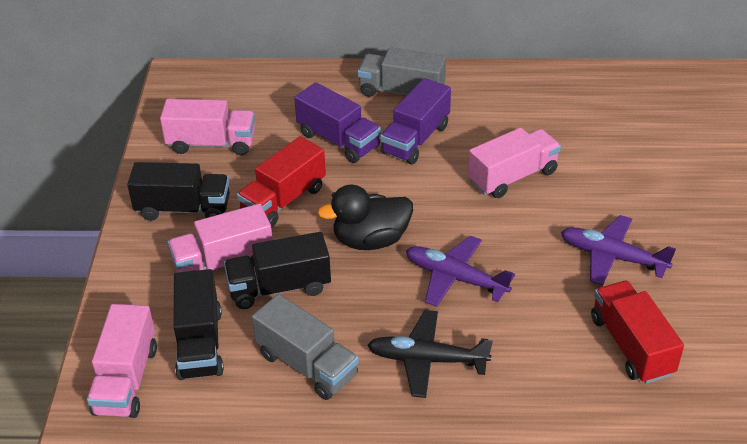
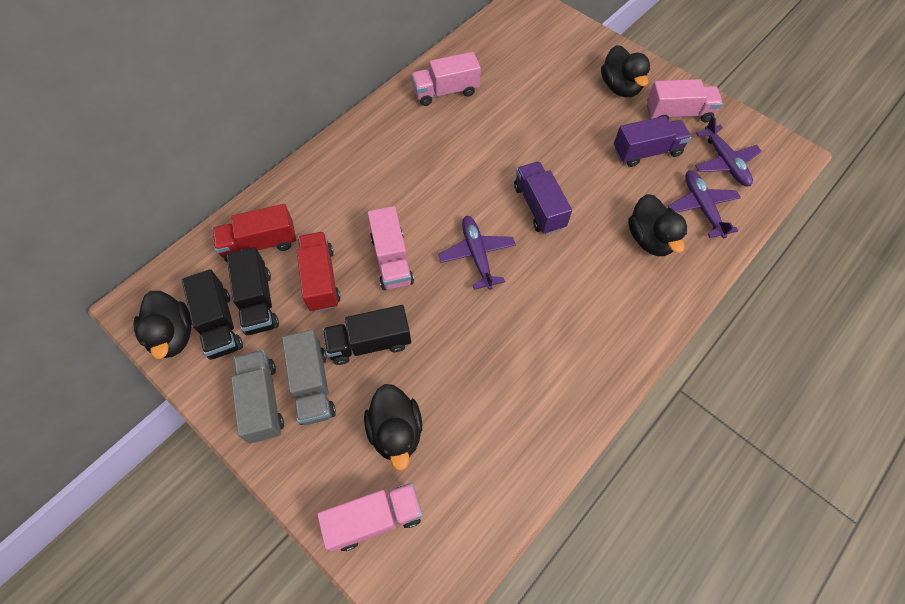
black duck: [317,185,413,250] = 1 -> [133,291,192,359] [364,384,422,471] [601,45,650,97] [628,194,687,256] = 4
black plane: [367,310,493,398] = 1 -> none = 0
purple plane: [406,236,515,307] [561,215,676,285] = 2 -> [438,216,516,290] [668,170,741,239] [695,116,762,186] = 3

